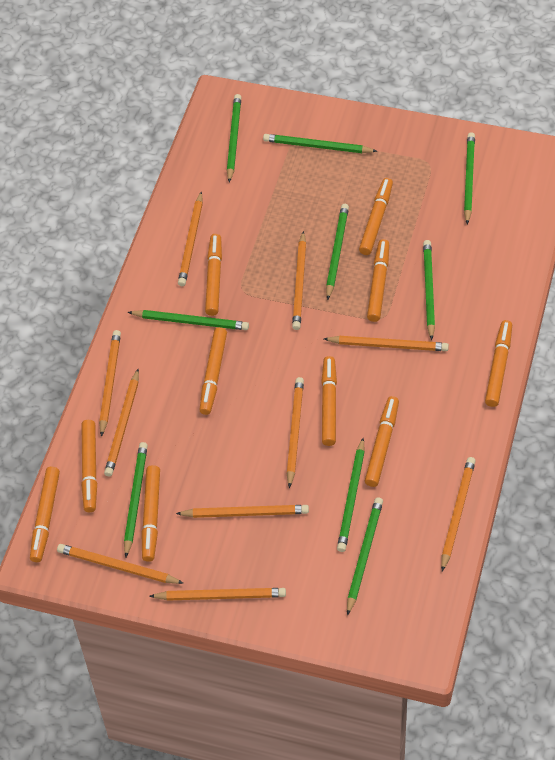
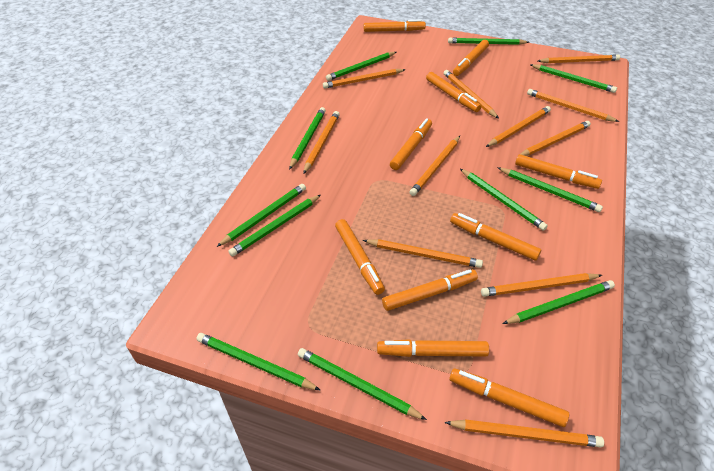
green pencil: [124,442,148,558] [128,310,249,330] [227,94,241,183] [263,134,377,153] [326,204,349,300] [337,438,365,552] [347,497,383,616] [423,240,435,340] [464,132,475,224] = 9 -> [196,333,320,390] [217,184,306,247] [228,195,321,256] [289,107,326,170] [298,348,427,420] [326,52,396,81] [448,37,529,45] [460,169,548,231] [497,167,603,212] [502,280,615,324] [530,64,617,93] = 11
orange pencil: [57,544,184,584] [99,330,121,437] [104,369,139,477] [149,588,286,601] [176,505,309,518] [178,191,203,286] [287,377,304,488] [292,231,306,330] [324,336,449,351] [441,457,476,571] = 10 -> [303,111,340,174] [323,69,406,89] [363,239,483,268] [409,136,460,196] [444,70,499,118] [445,419,604,447] [481,273,602,297] [486,106,551,147] [521,121,591,156] [527,89,619,122] [538,55,620,63] = 11

